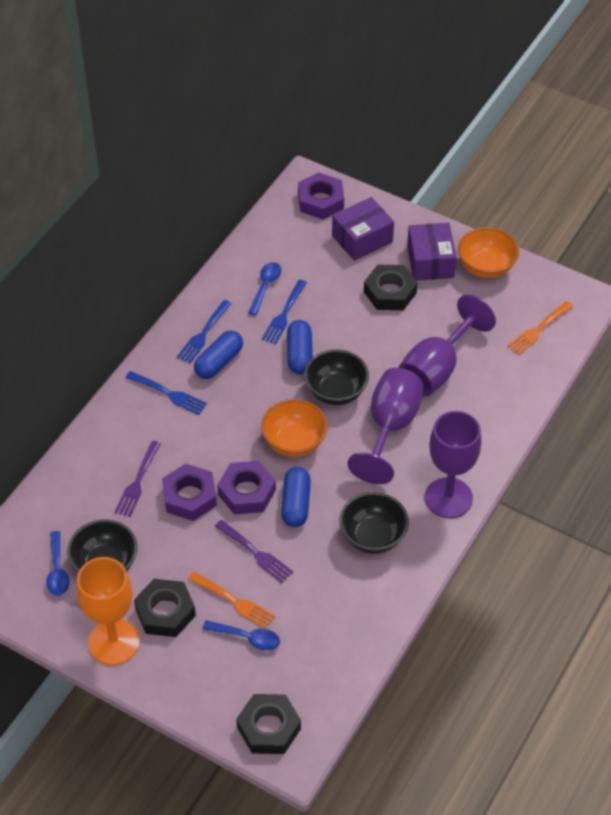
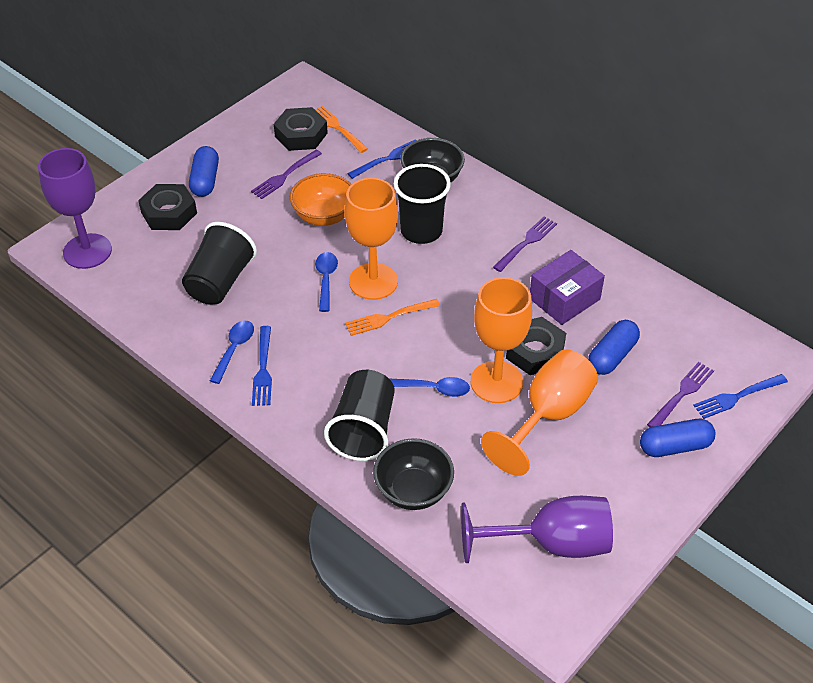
black bowl: [67,519,138,573] [304,349,369,405] [339,492,409,554] = 3 -> [373,438,454,510] [400,138,465,182] = 2
black cup: none = 0 -> [182,222,257,305] [324,370,395,461] [394,164,451,244] = 3
orange bowl: [261,399,328,457] [458,227,519,278] = 2 -> [290,173,352,226] = 1
orange goblet: [77,557,140,665] = 1 -> [345,178,398,300] [471,277,532,403] [481,350,598,476] = 3
purple box: [332,197,394,261] [407,223,457,281] = 2 -> [530,250,605,325] = 1
purple fork: [115,440,161,517] [215,520,293,583] = 2 -> [251,150,322,199] [493,217,557,272] [647,362,714,427] = 3
purple goblet: [347,368,424,484] [398,294,496,397] [425,411,481,518] = 3 -> [38,148,112,269] [461,496,613,563] = 2
purple nut: [162,463,217,521] [217,461,276,515] [298,172,344,219] = 3 -> none = 0

